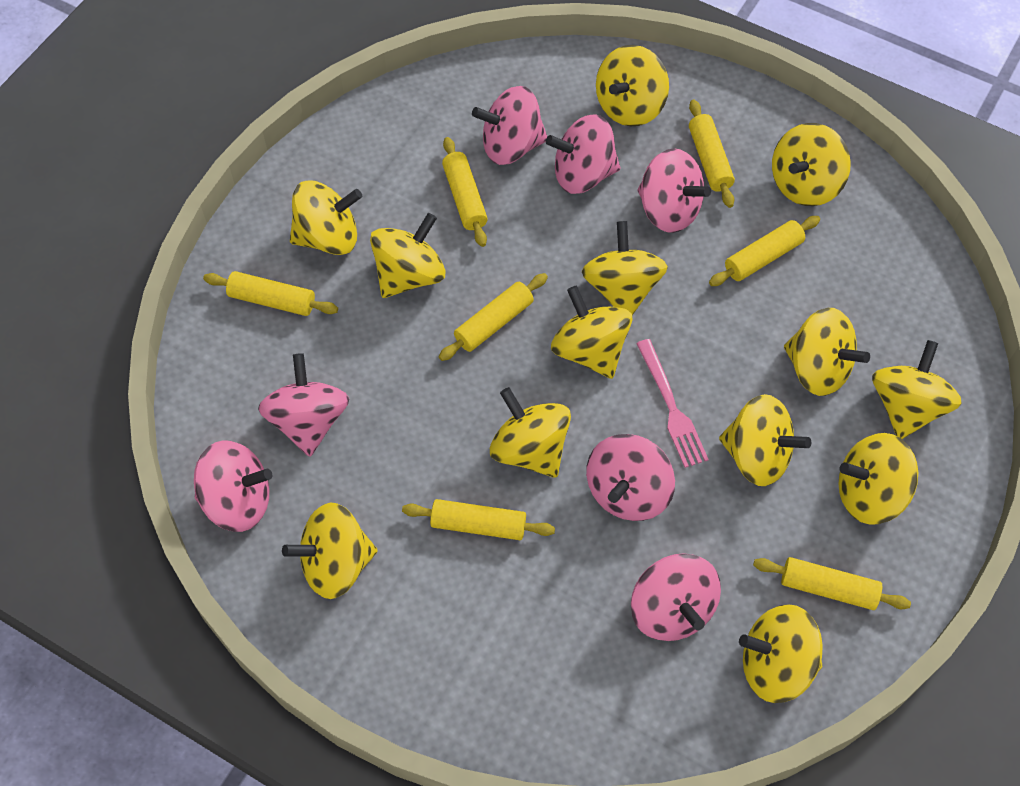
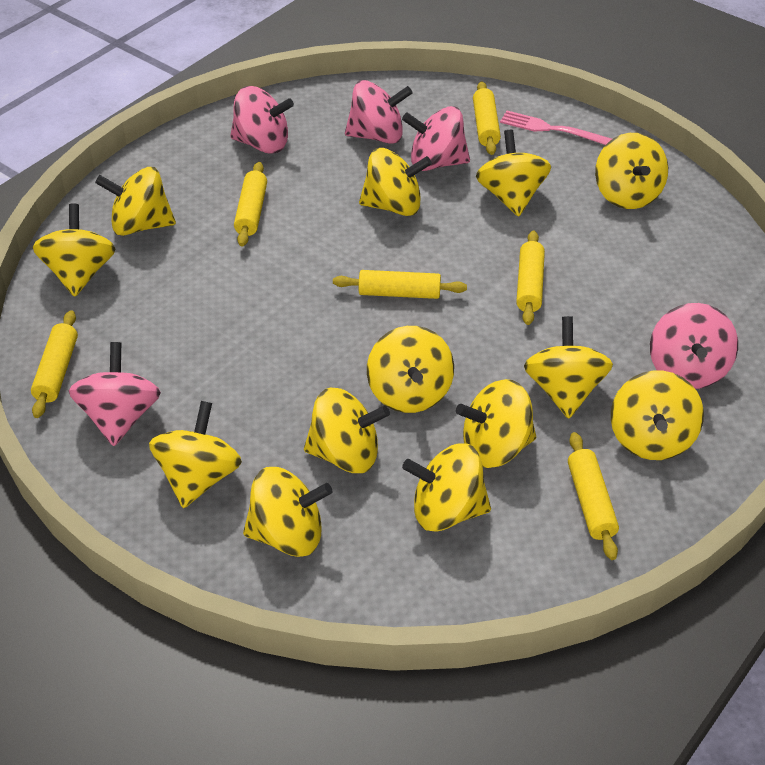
pink spinning top: [194,440,272,532] [258,353,349,457] [472,86,547,165] [546,114,620,194] [586,434,675,521] [631,553,721,641] [637,148,711,233] = 7 -> [69,342,161,446] [230,86,294,154] [345,80,412,144] [402,106,470,171] [650,303,738,389] = 5
yellow rolling pin: [203,271,338,316] [402,499,555,540] [439,273,548,361] [442,137,488,247] [689,100,735,208] [709,216,820,286] [753,557,911,610] = 7 -> [31,310,78,418] [234,162,267,246] [333,270,467,299] [473,81,501,155] [516,231,545,325] [568,432,619,560] = 6

